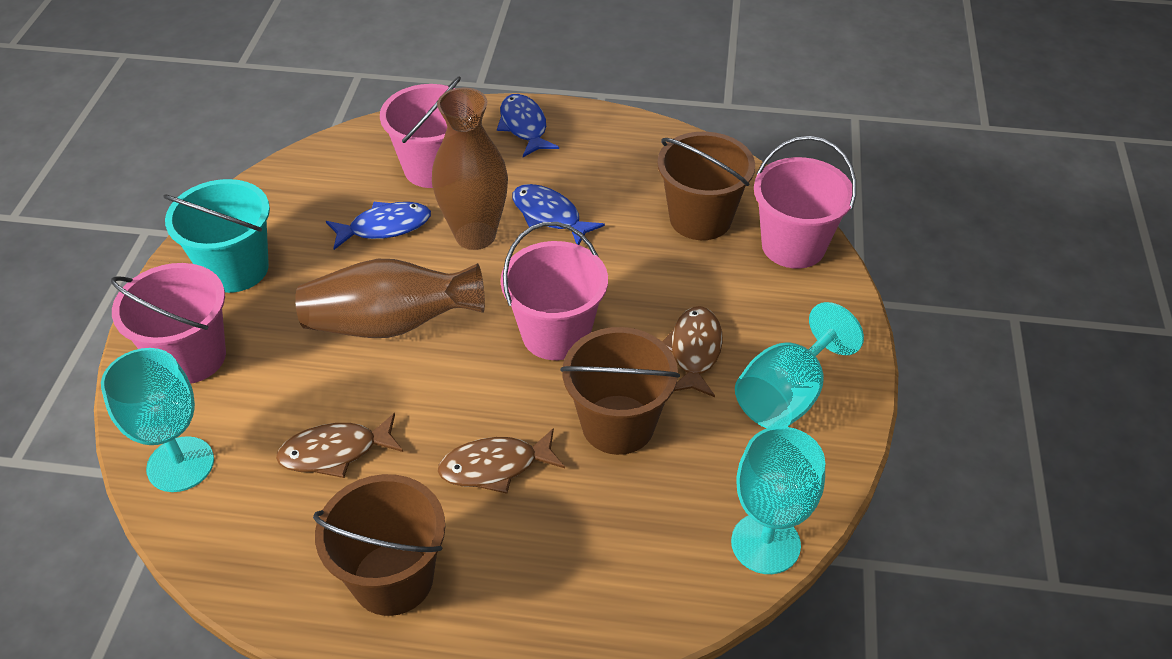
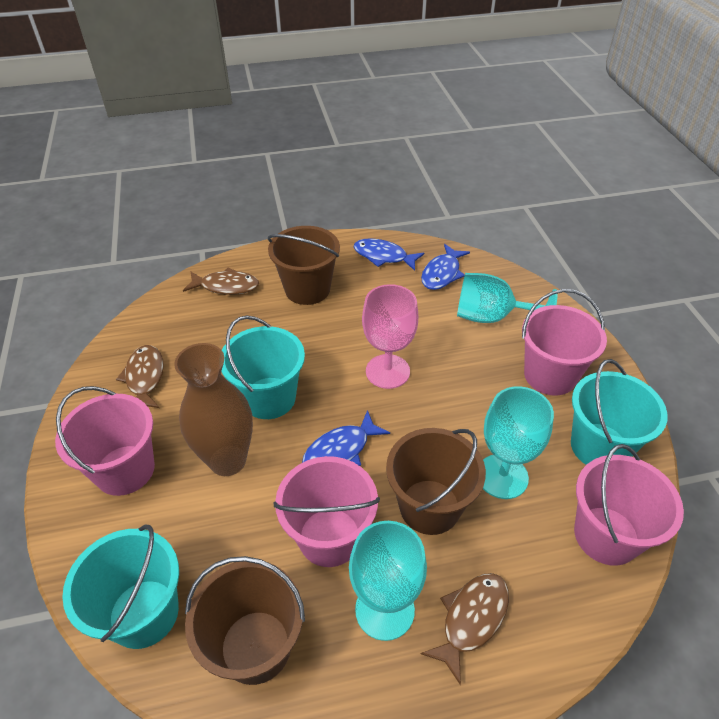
brown vase: [295,259,485,338] [432,88,508,250] = 2 -> [174,343,253,476] = 1
pink goblet: none = 0 -> [362,284,418,389] = 1
turquoise bucket: [163,179,270,293] = 1 -> [62,525,179,649] [221,316,305,419] [571,359,668,465] = 3

